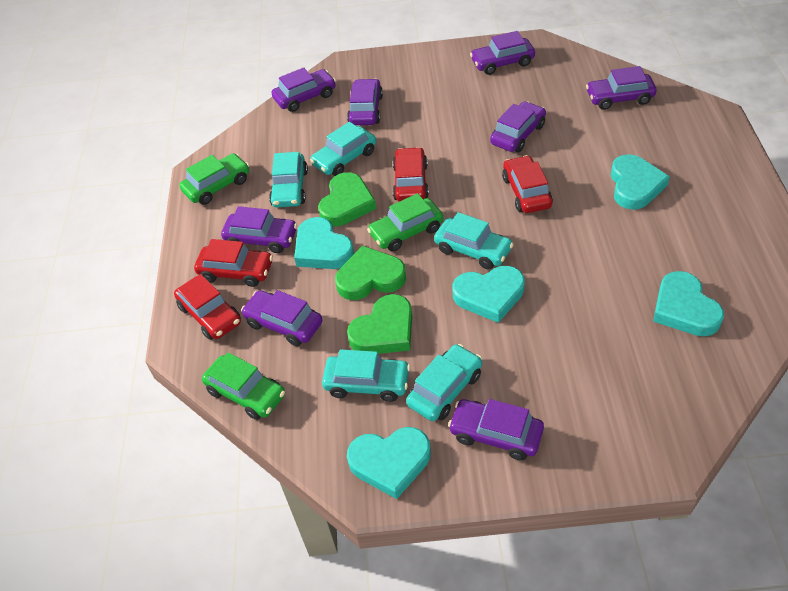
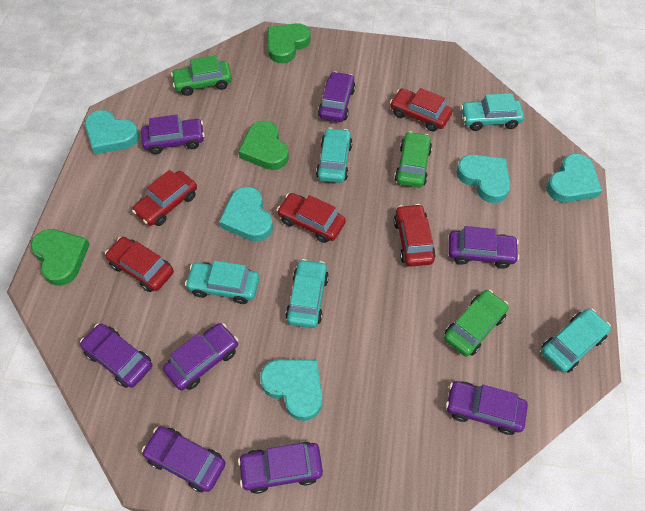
red car: [174,274,241,340] [194,239,273,287] [393,147,429,202] [502,155,553,213] = 4 -> [105,237,174,292] [132,170,197,226] [277,193,346,243] [390,88,453,132] [393,204,436,267] = 5

